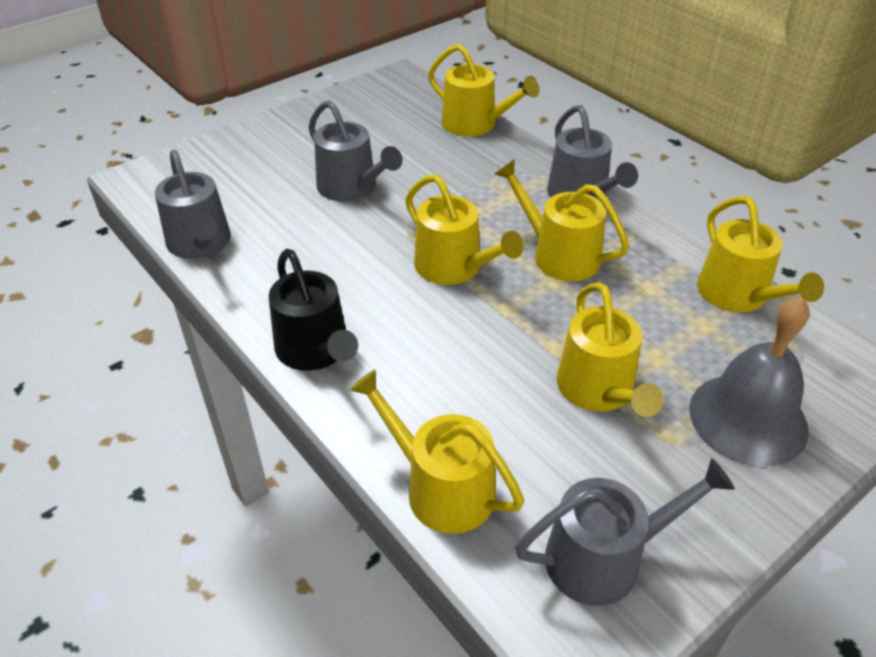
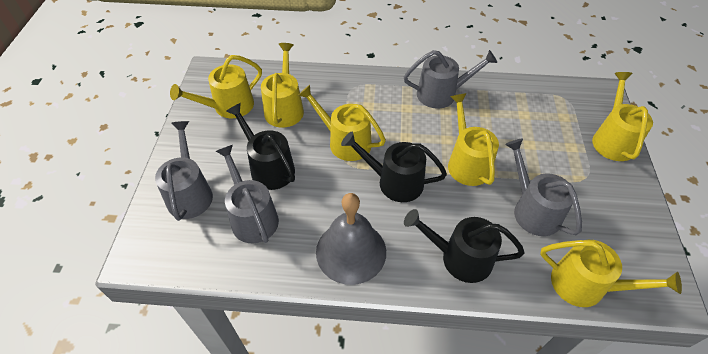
black watering can: [269,249,358,371] = 1 -> [226,103,295,190] [341,132,447,202] [404,209,525,283] = 3

